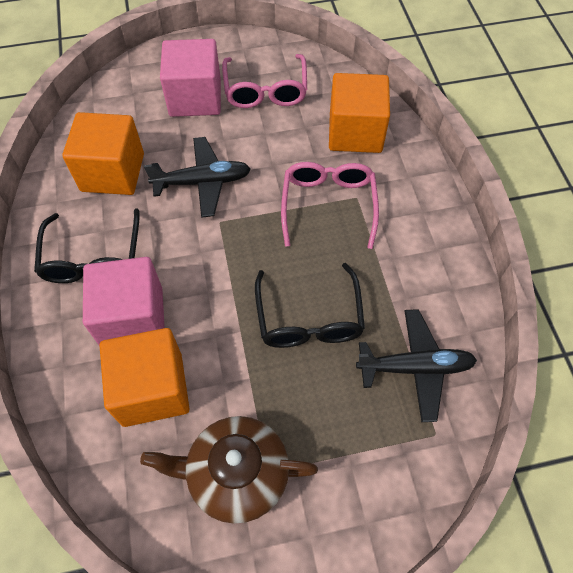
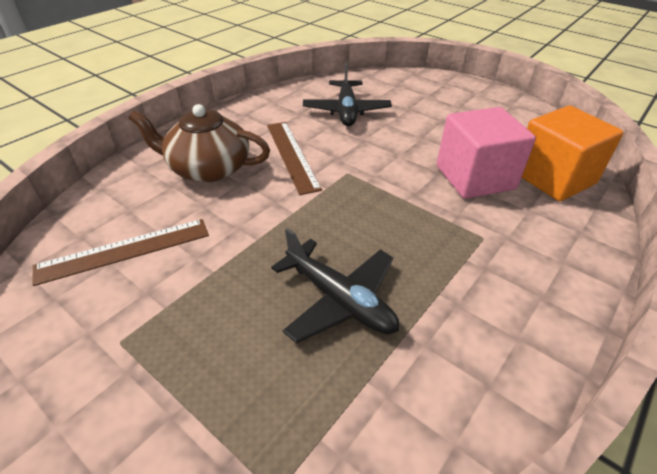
black glasses: [34,208,140,283] [255,263,365,348] = 2 -> none = 0
brown ruler: none = 0 -> [33,219,209,286] [267,122,322,195] = 2
orange cube: [63,112,144,195] [100,328,190,427] [329,73,390,153] = 3 -> [521,105,624,201] = 1
pink cube: [83,257,165,346] [160,39,221,117] = 2 -> [437,107,536,199] = 1
pink glasses: [222,54,307,108] [281,162,379,249] = 2 -> none = 0

